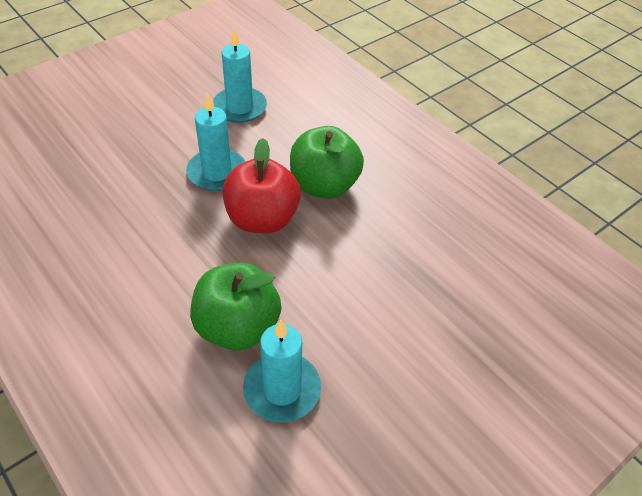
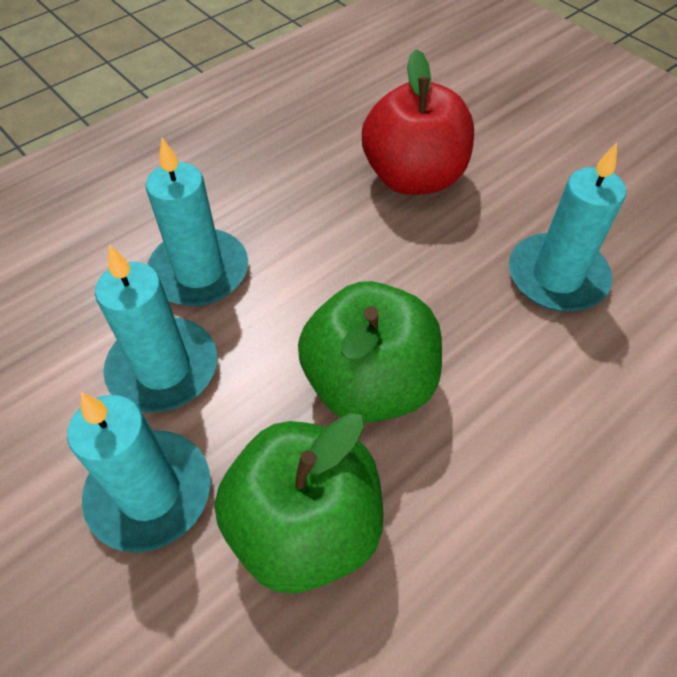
turquoise candle: [186,93,245,191] [213,29,267,123] [243,320,321,423] = 3 -> [67,392,211,552] [95,245,217,413] [146,138,248,306] [509,143,626,312] = 4

